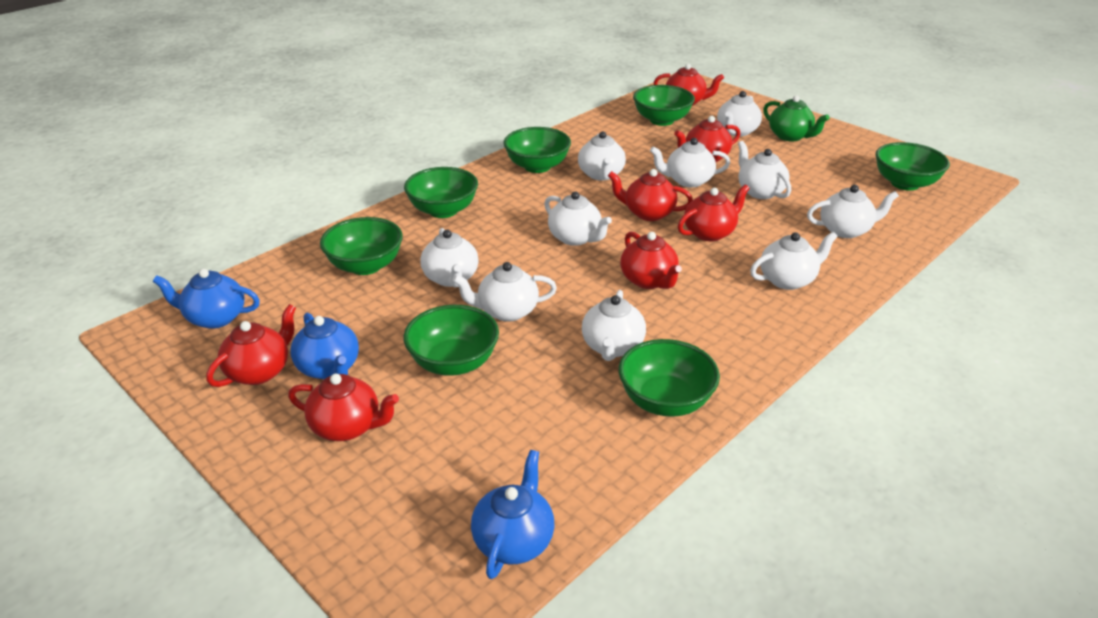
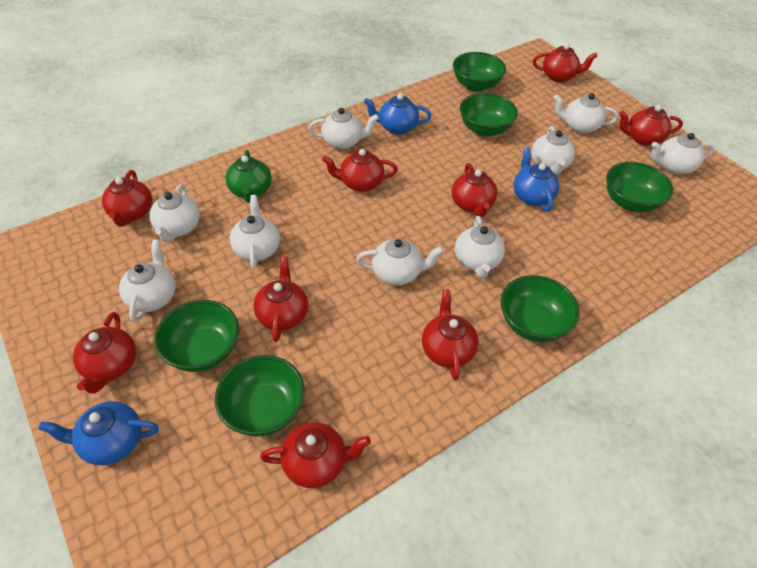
green bowl: [320,217,403,275] [403,305,499,376] [404,167,478,218] [503,127,571,173] [618,339,720,417] [633,85,695,126] [876,142,950,191] = 7 -> [154,300,239,372] [215,355,305,436] [453,52,506,92] [460,93,518,136] [501,275,580,342] [606,162,673,212] = 6
red teapot: [206,304,296,387] [288,374,399,441] [608,169,693,221] [620,231,682,289] [654,64,724,106] [674,116,740,162] [678,184,750,241] = 7 -> [73,312,136,393] [102,170,152,226] [254,256,308,342] [260,422,371,488] [322,149,398,192] [422,289,478,380] [451,163,497,217] [533,44,598,82] [619,105,683,146] = 9
white teapot: [420,228,479,288] [453,262,557,322] [544,191,612,246] [578,131,626,181] [582,290,646,361] [650,138,730,187] [717,91,762,137] [738,141,791,199] [750,232,838,290] [807,185,899,238] = 10 -> [119,239,176,322] [149,184,200,242] [230,195,280,269] [309,108,379,149] [356,238,444,285] [455,216,505,278] [531,126,575,175] [553,93,619,134] [651,133,715,174] = 9

